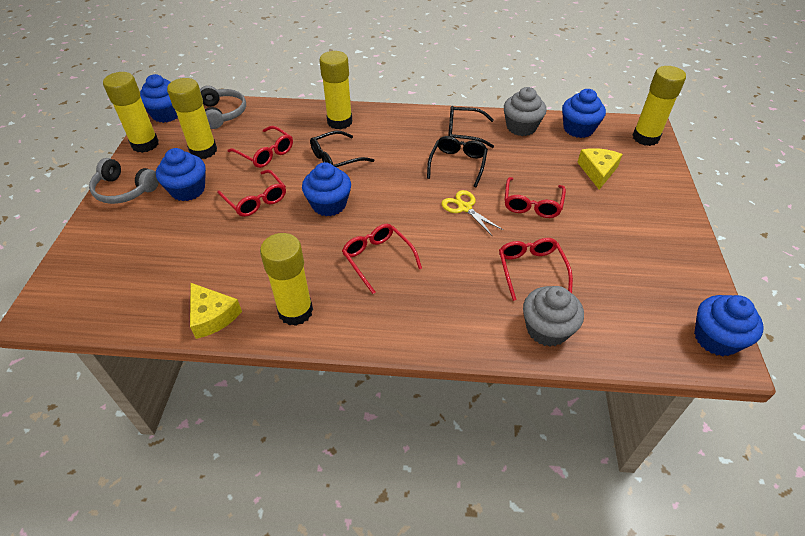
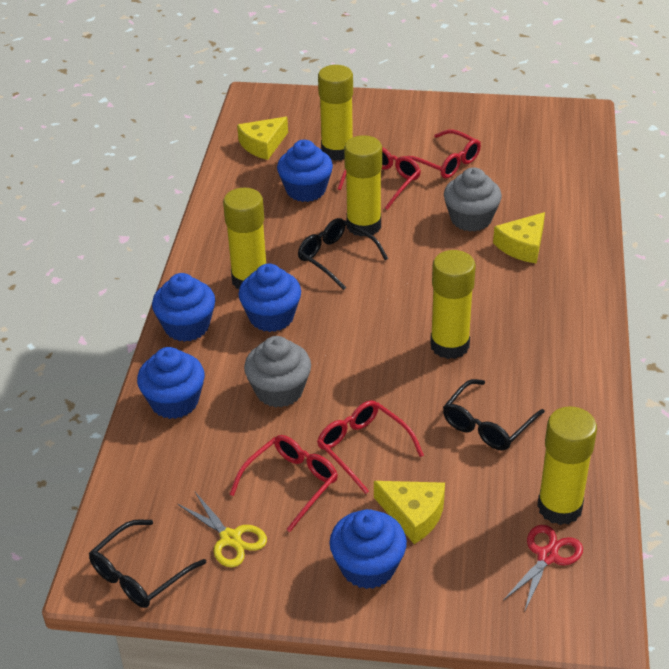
grey headphones: [89,158,159,204] [200,85,246,129] = 2 -> none = 0
red glasses: [217,170,286,217] [227,126,293,168] [342,224,422,294] [499,238,573,301] [504,177,566,218] = 5 -> [229,435,338,532] [317,400,424,494] [338,147,421,210] [406,130,481,178] = 4
red scissors: none = 0 -> [503,525,583,610] = 1
yellow cheese: [190,283,242,339] [577,148,623,190] = 2 -> [237,117,288,160] [374,481,445,544] [493,212,545,264] = 3

